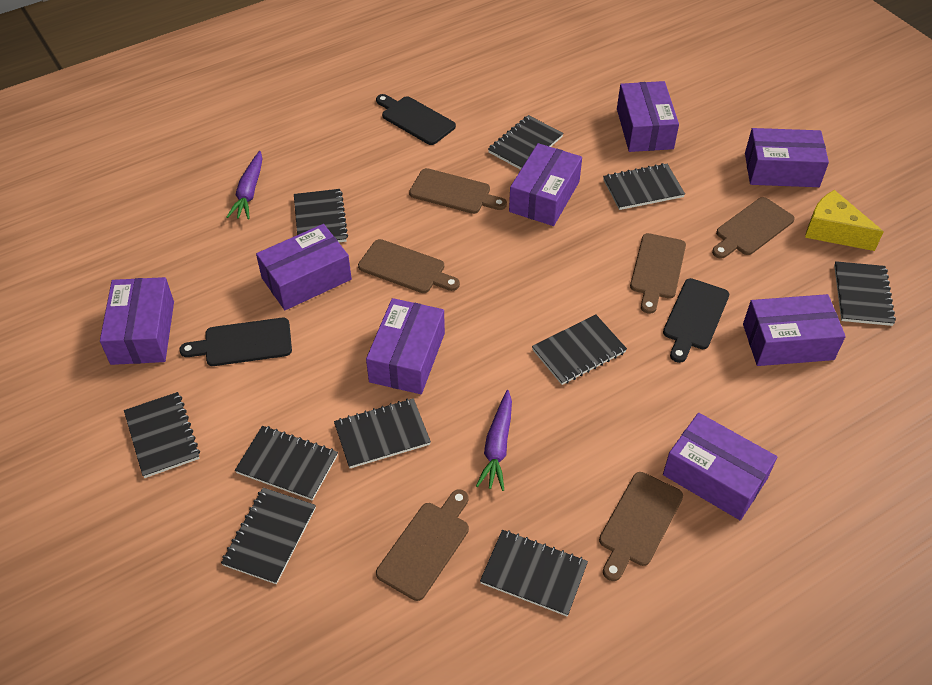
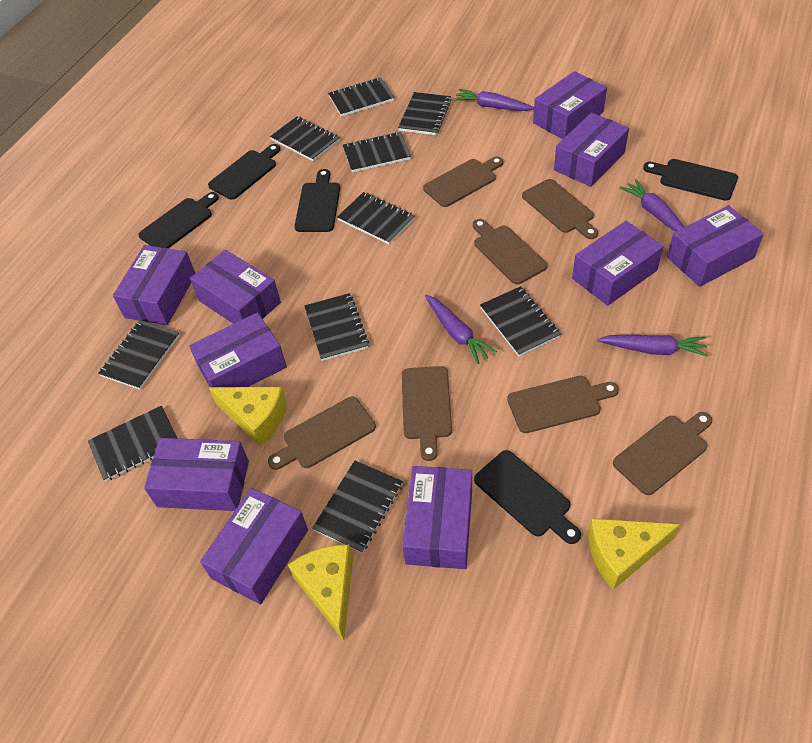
black cutting board: [179,318,292,366] [376,94,456,145] [663,278,729,363] = 3 -> [138,192,219,249] [208,144,281,200] [295,169,340,232] [474,450,581,544] [643,159,738,201] = 5
brown cutting board: [358,239,460,293] [376,489,469,601] [409,168,507,214] [599,472,683,581] [630,233,686,314] [712,197,795,259] = 6 -> [268,397,376,470] [402,366,452,461] [423,157,503,207] [473,219,547,285] [507,376,619,433] [522,179,598,239] [613,412,712,495] = 7
purple box: [100,277,174,365] [256,224,352,310] [366,298,445,394] [509,143,582,226] [617,81,679,152] [663,413,777,520] [743,294,846,366] [745,128,829,187] = 8 -> [113,245,195,325] [144,438,249,511] [189,312,287,387] [190,250,281,324] [200,488,308,604] [402,466,472,569] [533,71,607,139] [554,113,629,187] [572,221,664,306] [667,205,764,287] = 10
purple carrot: [227,151,263,219] [476,390,512,491] = 2 -> [425,295,497,364] [453,89,534,111] [597,334,708,357] [620,179,685,232] = 4
yellow cheese: [805,190,884,251] = 1 -> [208,387,287,447] [288,544,353,641] [588,518,680,590] = 3

